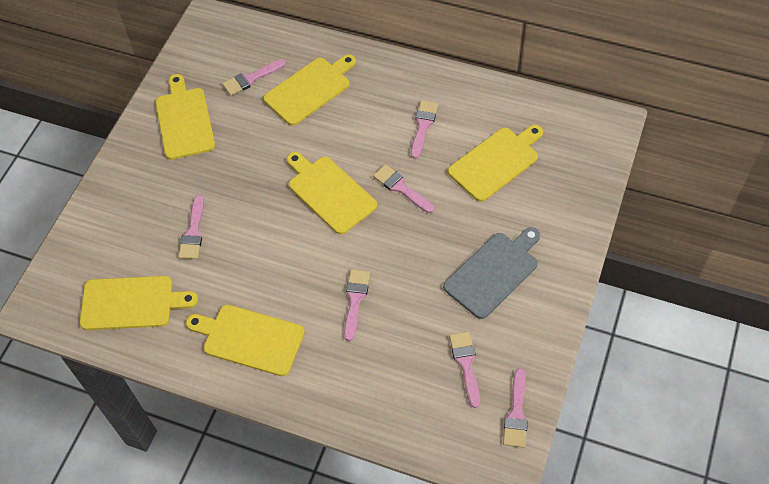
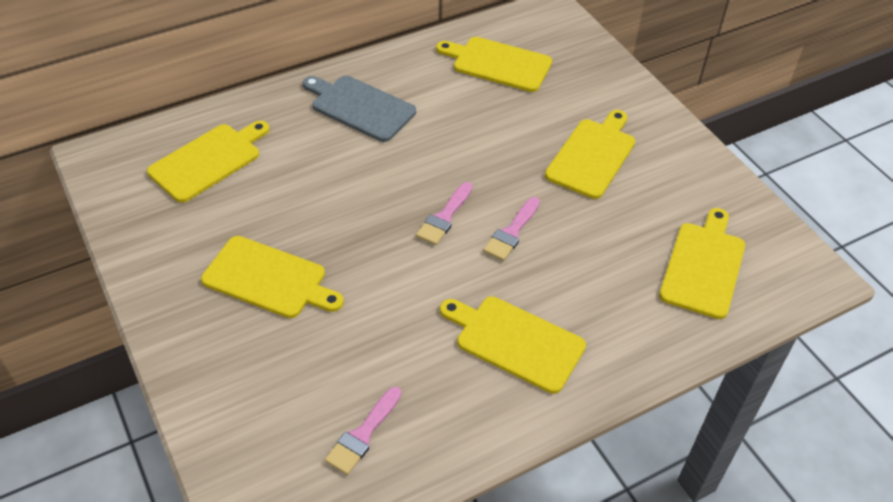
pink brush: [178,195,204,259] [222,59,286,96] [344,269,370,341] [373,164,434,213] [411,100,438,159] [449,331,480,408] [503,368,528,448] = 7 -> [325,387,401,475] [416,182,473,245] [483,197,540,261] = 3

